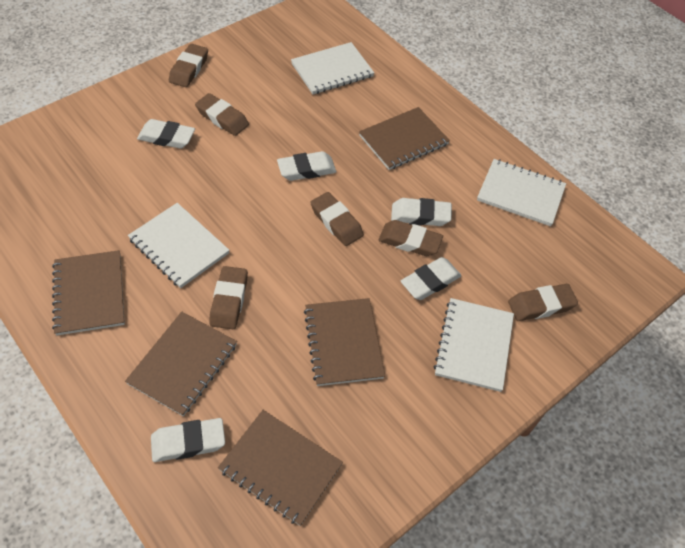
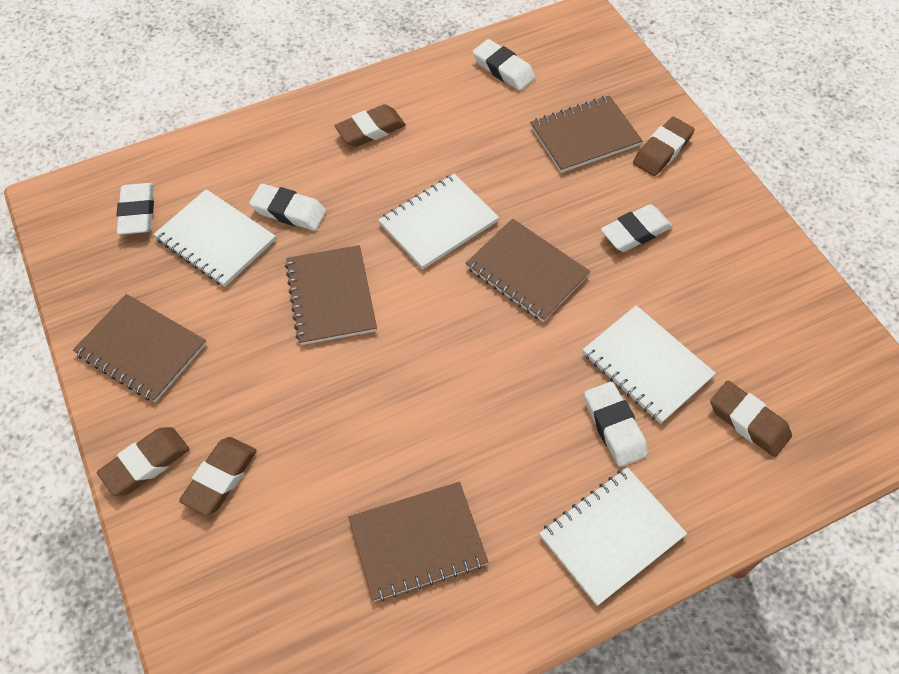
brown eraser: [169,44,208,87] [195,93,249,136] [209,266,248,329] [310,192,364,246] [379,220,443,256] [508,284,578,321] = 6 -> [97,427,189,496] [179,437,257,516] [335,104,406,147] [633,117,695,176] [710,381,792,457] = 5

